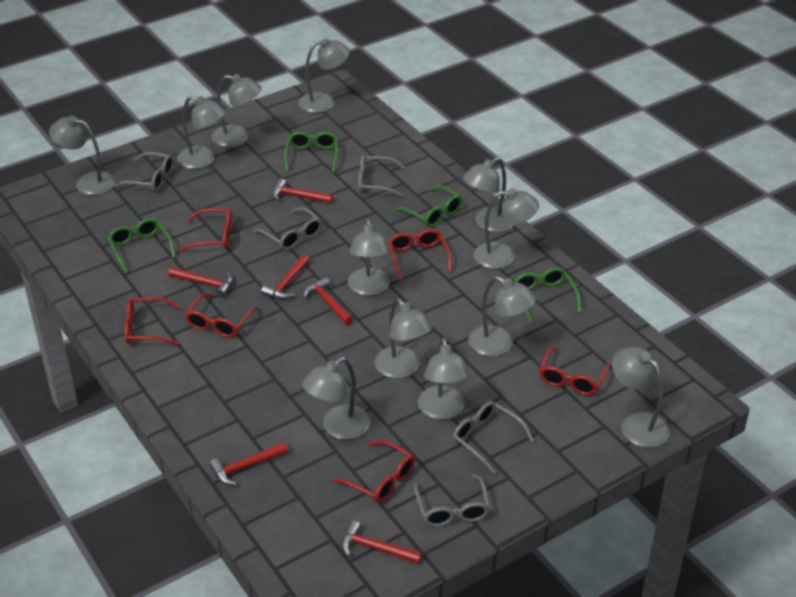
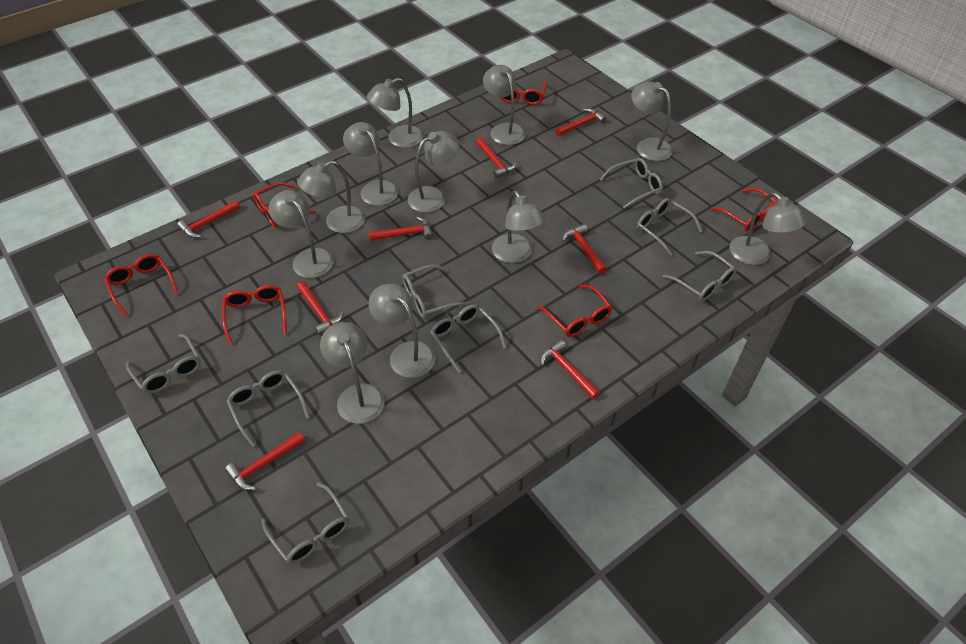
green glasses: [108,218,175,273] [284,132,338,173] [395,185,462,227] [514,267,581,322] = 4 -> none = 0
grey glasses: [114,152,174,191] [254,207,322,250] [358,155,406,197] [414,474,490,527] [453,401,534,474] = 5 -> [126,334,201,394] [226,370,310,447] [262,483,349,564] [402,265,469,318] [430,304,506,373] [599,158,663,209] [637,198,702,256] [663,251,737,301] = 8
grey lamp: [49,116,115,195] [177,96,226,169] [212,74,262,147] [298,38,350,113] [302,357,371,440] [348,218,391,296] [374,298,433,378] [418,338,470,419] [463,157,514,232] [468,276,536,356] [473,188,539,269] [612,347,670,448] = 12 -> [269,190,334,278] [297,161,365,233] [320,322,385,424] [343,122,398,206] [367,78,423,148] [368,284,435,378] [408,131,459,213] [483,65,525,145] [492,190,545,263] [631,81,673,161] [729,192,806,265] = 11
red hammer: [168,267,233,297] [209,442,288,485] [261,254,310,299] [272,179,333,203] [303,277,353,325] [342,521,422,564] = 6 -> [177,200,240,238] [225,432,305,490] [297,281,344,335] [369,217,433,241] [476,138,516,178] [540,340,600,399] [556,108,607,136] [562,224,607,274] = 8

